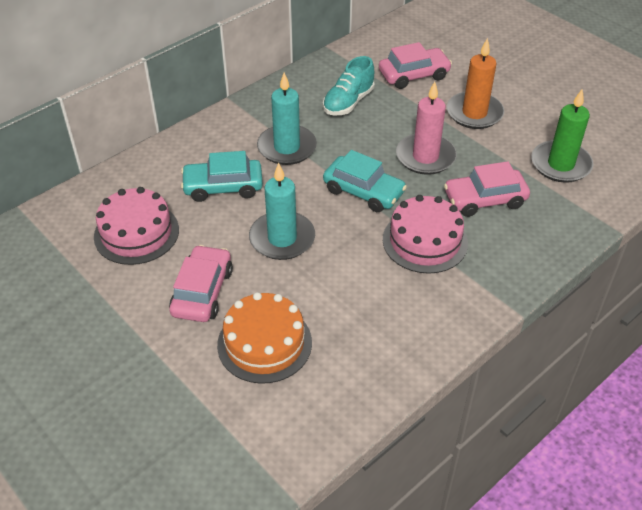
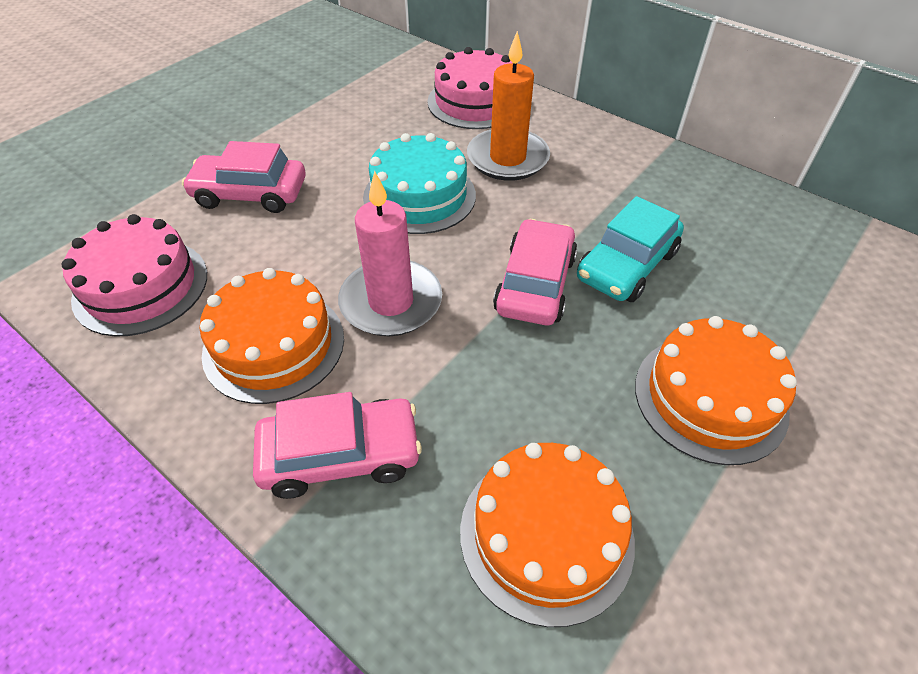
green candle: [531,89,593,183] = 1 -> none = 0
orange cake: [217,292,312,384] = 1 -> [200,268,344,404] [460,443,635,627] [635,316,797,465] = 3
turquoise cake: none = 0 -> [363,133,476,234] = 1
turquoise candle: [249,163,315,260] [257,73,317,165] = 2 -> none = 0
turquoise car: [181,151,263,202] [323,150,407,212] = 2 -> [577,196,684,302] = 1
turquoise shoe: [323,56,375,115] = 1 -> none = 0

